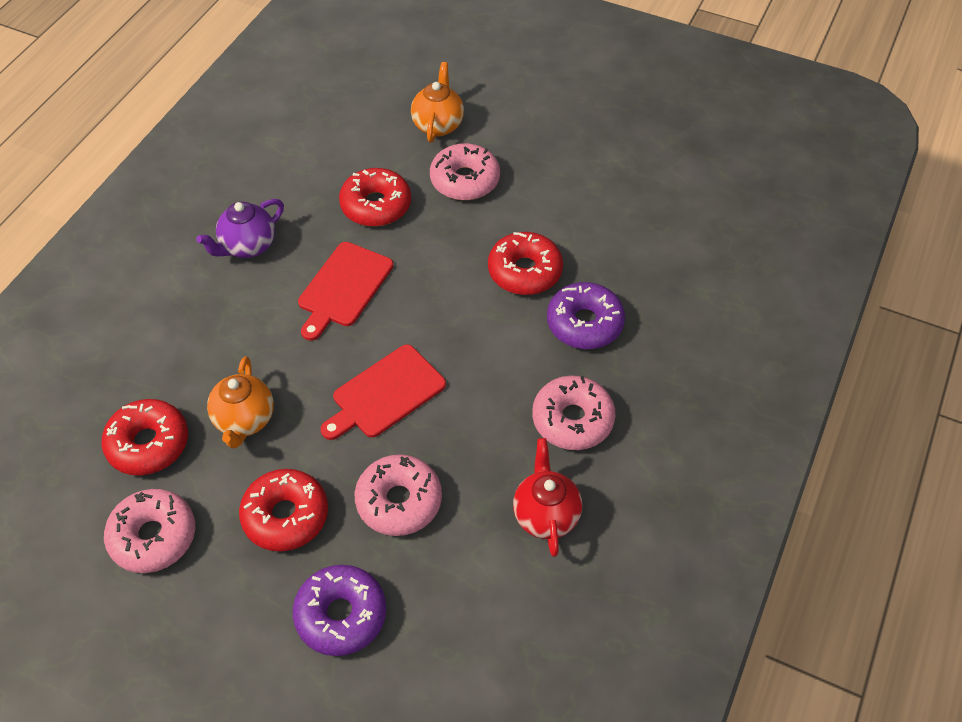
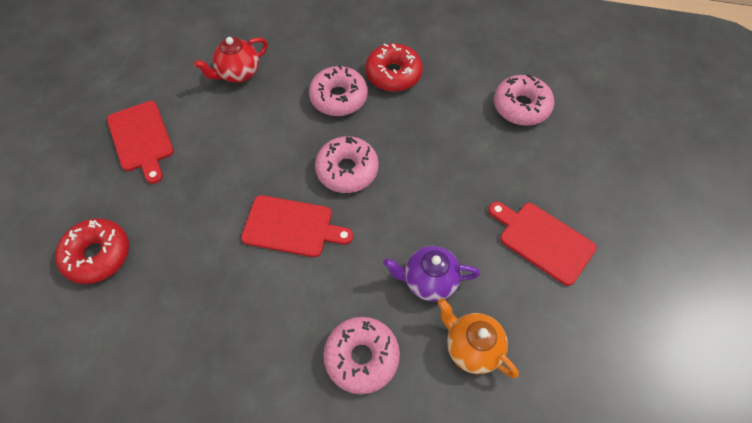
orange teapot: [207,356,274,448] [411,62,464,143] = 2 -> [438,298,519,378] = 1
purple donut: [293,565,386,656] [547,282,625,349] = 2 -> none = 0
red cutting board: [298,242,393,341] [321,344,446,440] = 2 -> [107,101,174,184] [241,195,353,257] [489,202,597,286] = 3
red donut: [101,399,188,476] [239,469,328,551] [339,168,411,227] [488,232,563,295] = 4 -> [55,218,129,284] [365,43,423,92] = 2

